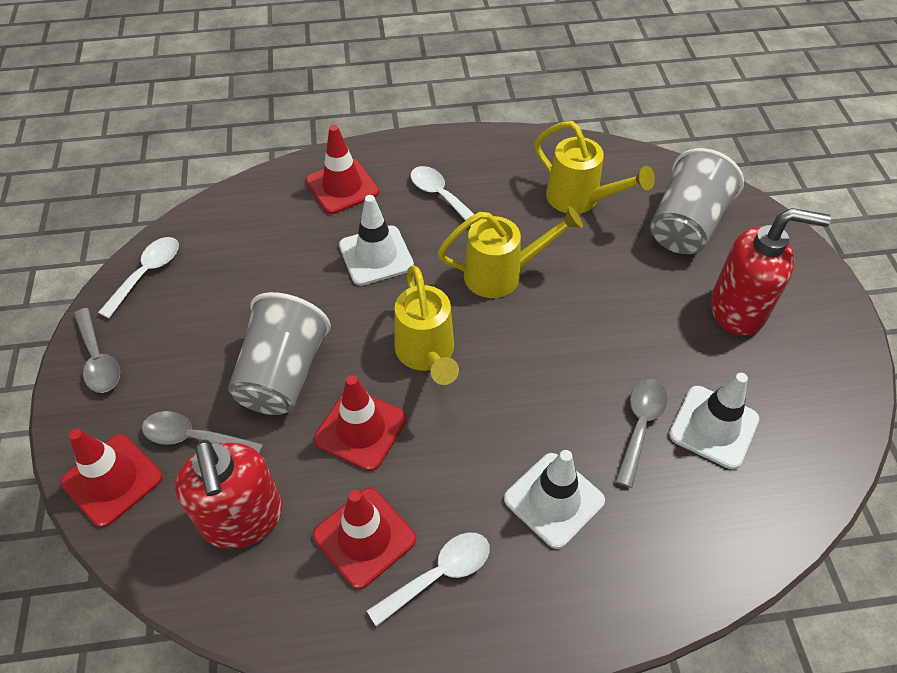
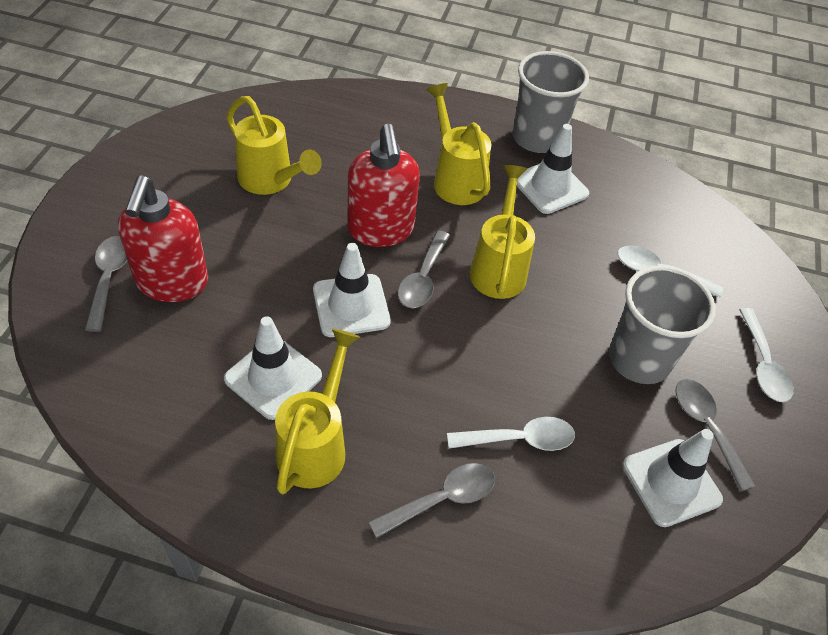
grey spoon: [74,308,120,393] [142,411,263,454] [615,379,668,488] = 3 -> [85,236,128,332] [369,463,495,538] [398,230,450,308] [675,379,755,491] = 4
red traffic cone: [61,429,162,528] [306,125,379,214] [313,488,416,589] [314,375,407,471] = 4 -> none = 0
white traffic cone: [339,195,414,286] [504,450,605,549] [669,373,759,469] = 3 -> [224,316,322,420] [313,243,391,337] [517,124,589,214] [622,429,723,527] = 4
yellow watering can: [395,265,459,385] [438,206,583,298] [534,121,655,214] = 3 -> [227,96,322,195] [275,328,360,494] [426,83,491,205] [470,165,535,299] = 4

